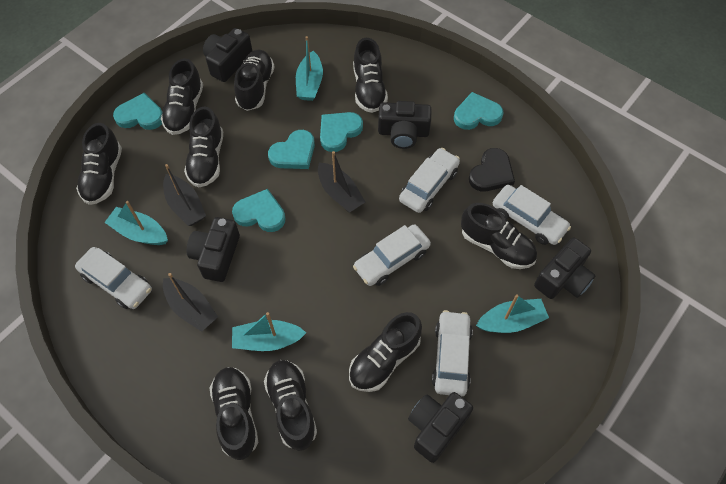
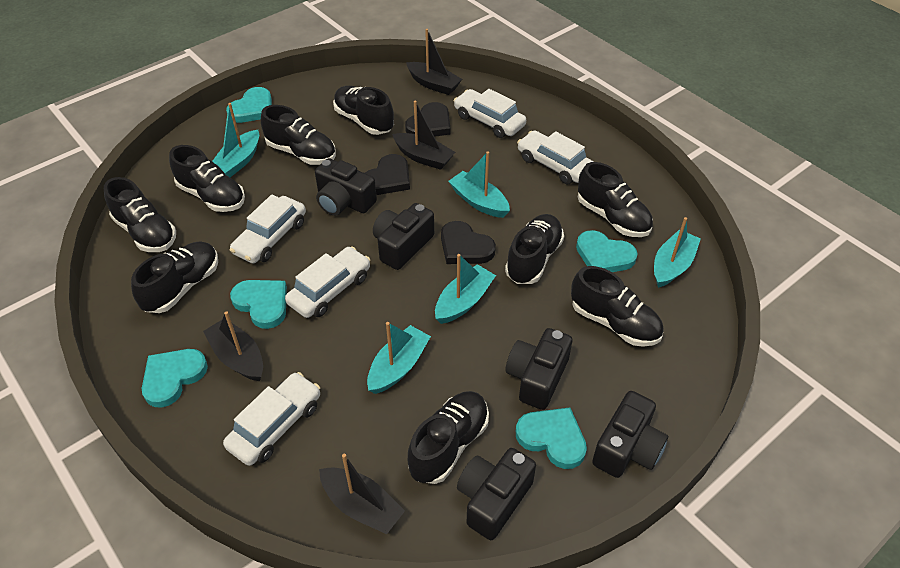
black boat: [163,164,206,226] [163,273,218,332] [318,151,365,213] = 3 -> [203,311,263,381] [319,454,405,534] [392,100,455,170] [406,29,462,95] = 4
black heart: [469,148,515,192] = 1 -> [365,154,410,195] [405,102,450,137] [441,221,496,264] = 3
turquoise boat: [104,201,168,245] [232,312,306,351] [296,36,323,101] [476,294,549,333] = 4 -> [212,103,259,177] [367,322,431,394] [435,254,496,324] [448,151,510,218] [654,217,701,288] = 5

